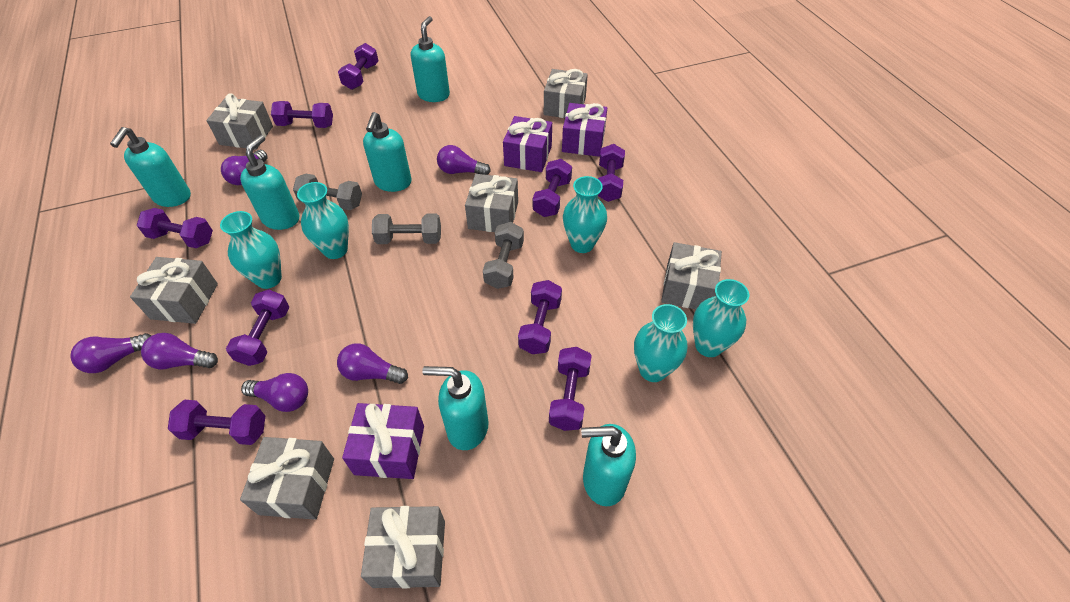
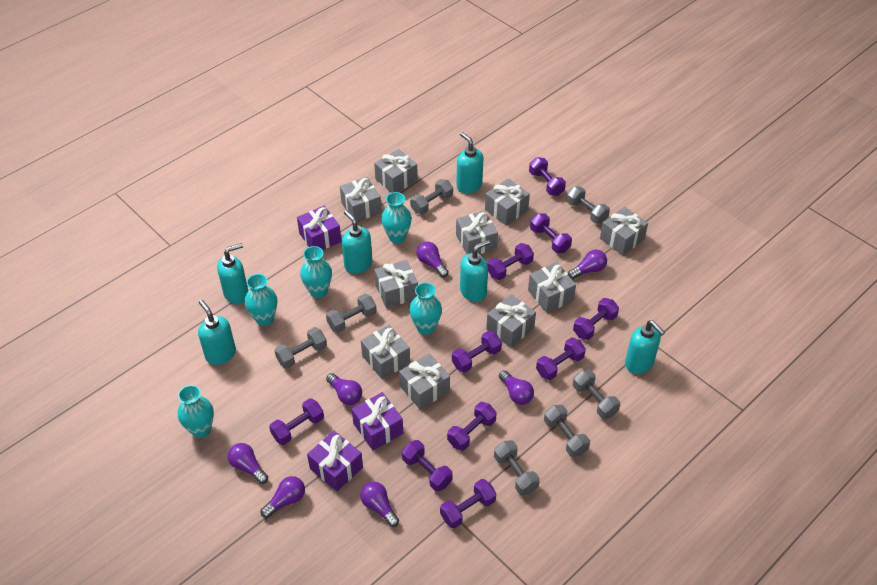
grey dumbbell: [293,174,362,210] [372,213,441,244] [483,222,524,289] = 3 -> [274,327,327,369] [326,294,377,333] [410,179,453,215] [494,440,540,495] [544,405,590,457] [566,186,610,224] [573,369,620,419] = 7
grey gift: [130,257,218,324] [206,93,273,149] [240,437,334,520] [361,506,445,588] [465,174,518,232] [544,69,588,118] [661,242,722,309] = 7 -> [340,177,382,222] [361,325,410,379] [374,149,418,193] [374,260,418,308] [399,354,450,410] [456,211,498,254] [485,178,530,225] [486,294,536,348] [528,262,576,313] [600,207,648,255] = 10
purple dumbbell: [137,208,213,248] [168,400,265,445] [226,289,289,366] [271,101,333,128] [338,43,378,90] [518,280,562,354] [533,159,572,217] [549,347,592,431] [598,144,625,202] = 9 -> [269,398,324,445] [402,440,453,491] [440,479,496,528] [447,402,497,451] [452,331,502,373] [488,243,534,280] [529,157,566,196] [530,214,572,253] [536,337,586,380] [573,298,619,340] = 10
purple light bulb: [70,333,151,373] [141,333,218,369] [221,150,268,185] [241,373,308,412] [337,343,408,384] [437,145,491,175] = 6 -> [228,443,268,484] [261,476,305,518] [326,373,362,405] [360,482,399,527] [416,242,449,277] [499,370,534,405] [568,249,607,279] = 7

